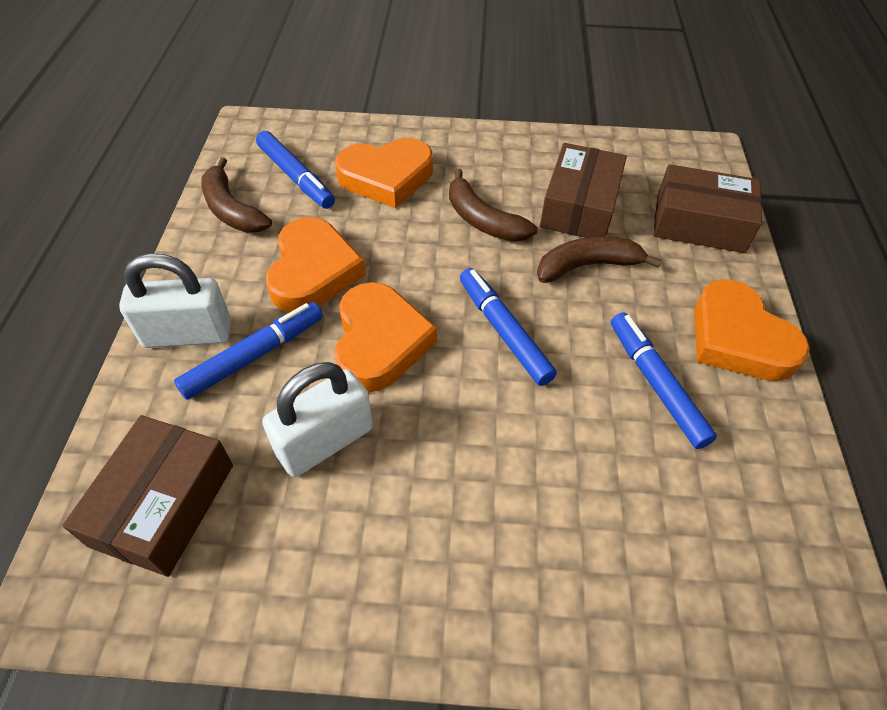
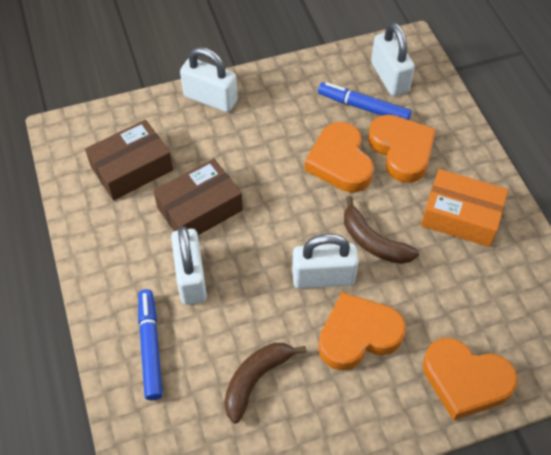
blue marker: [174,302,323,400] [256,131,335,209] [460,268,557,386] [611,312,717,449] = 4 -> [138,289,162,400] [318,82,411,120] = 2
brown banana: [201,157,272,233] [449,169,537,242] [537,236,662,283] = 3 -> [224,343,306,424] [344,196,419,264] = 2
brown box: [62,415,233,577] [540,143,627,238] [654,164,762,253] = 3 -> [85,119,173,200] [154,159,243,235] = 2
orange box: none = 0 -> [421,169,508,247] = 1
white padlock: [119,253,231,348] [262,362,373,477] = 2 -> [171,226,207,305] [180,47,238,112] [292,234,359,288] [371,22,415,96] = 4

